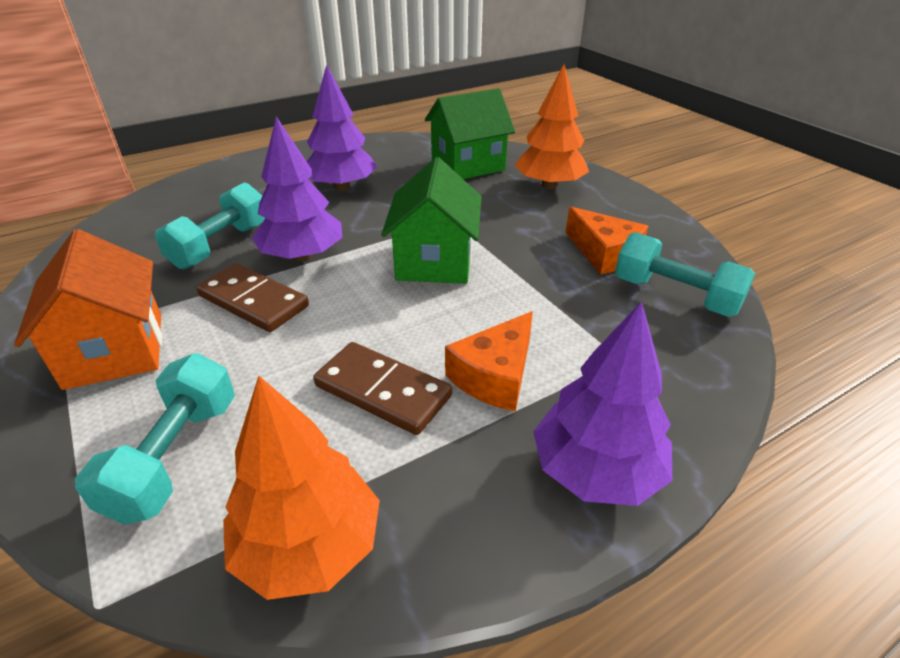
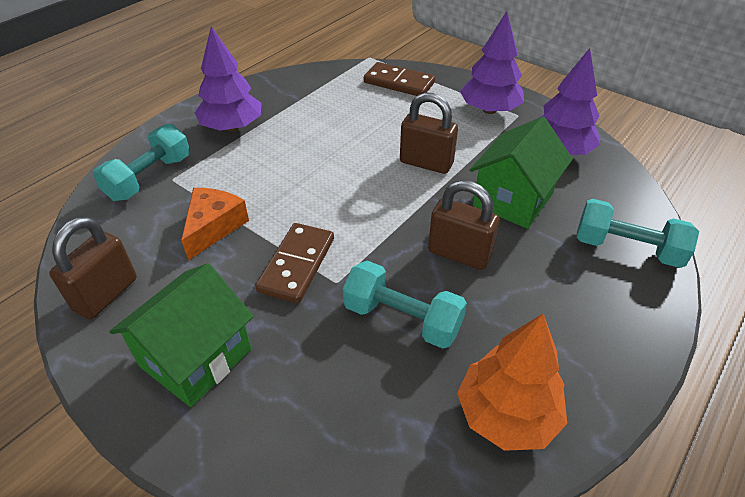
brown padlock: none = 0 -> [50,217,137,319] [400,93,458,174] [428,180,500,270] = 3
orange cheese: [445,311,533,412] [566,207,648,275] = 2 -> [181,188,249,260] = 1
orange house: [14,229,162,390] = 1 -> none = 0
orange tree: [223,376,380,600] [514,64,589,189] = 2 -> [457,314,567,451] = 1

